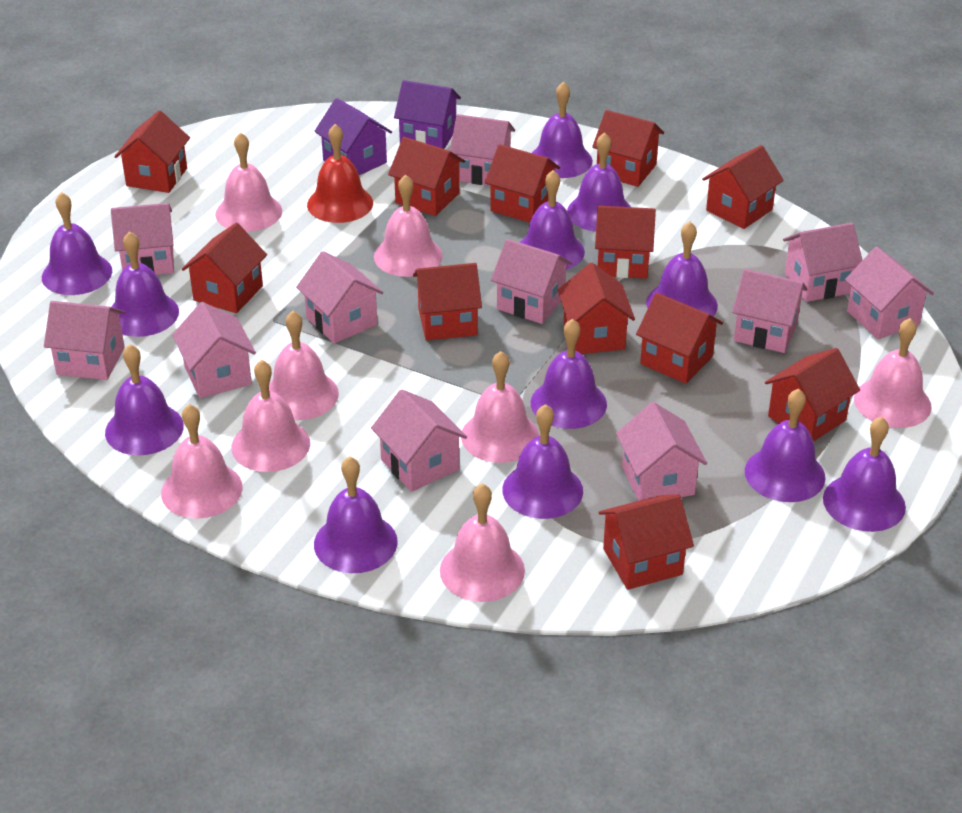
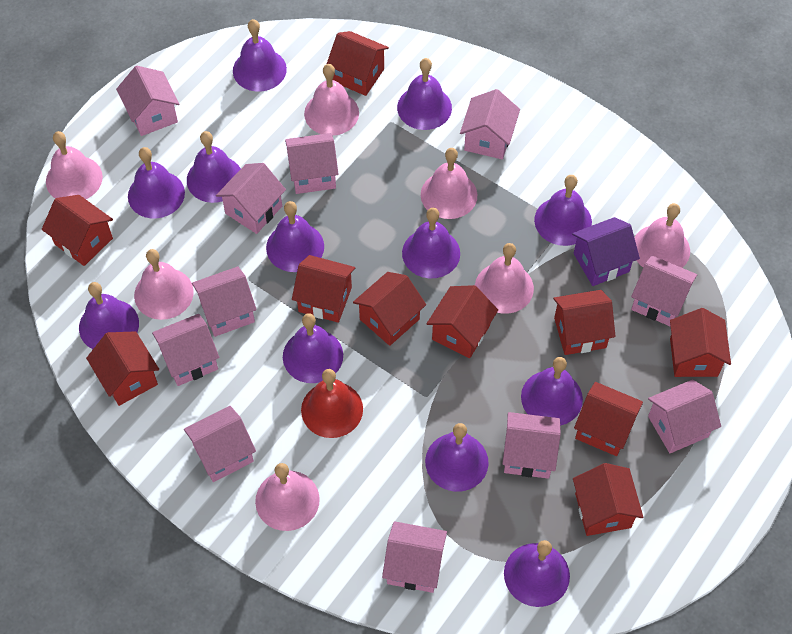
pink bell: [161,404,243,519] [215,132,282,232] [231,360,310,472] [269,311,339,420] [374,174,443,277] [440,483,525,602] [461,351,539,463] [854,318,932,428] = 8 -> [46,131,103,199] [134,249,194,320] [255,463,320,531] [304,64,359,136] [421,148,477,219] [475,243,534,314] [634,203,690,268] = 7
purple house: [314,98,392,175] [394,80,461,149] = 2 -> [572,217,640,286] = 1
red house: [114,110,190,193] [182,223,267,313] [388,137,465,216] [413,263,482,341] [485,144,560,223] [558,263,635,354] [592,110,664,187] [595,206,656,279] [598,494,694,590] [636,293,723,384] [702,145,784,229] [765,348,860,441] = 12 -> [42,195,113,266] [86,331,159,406] [292,255,355,323] [327,31,389,96] [353,272,426,346] [427,285,498,358] [553,290,616,355] [573,463,643,536] [574,382,643,456] [670,308,731,377] = 10

